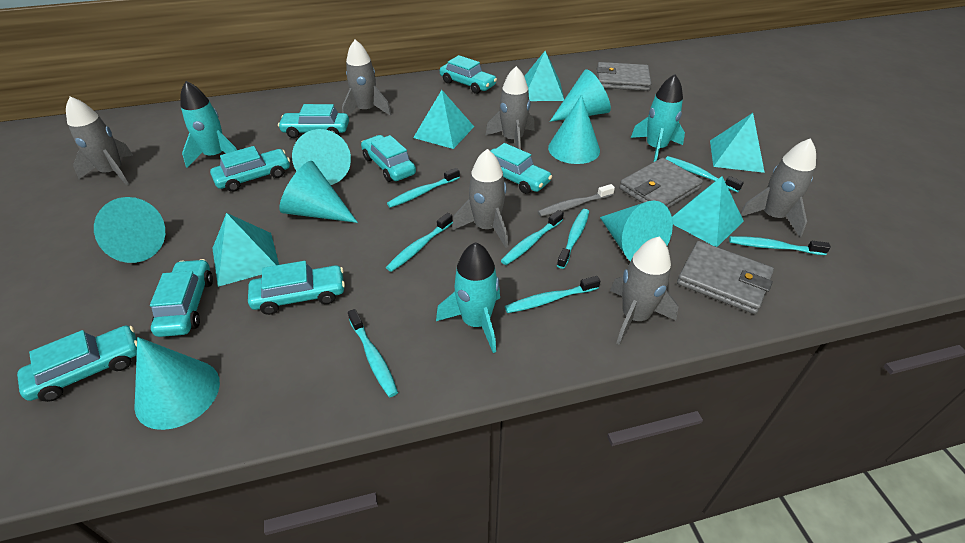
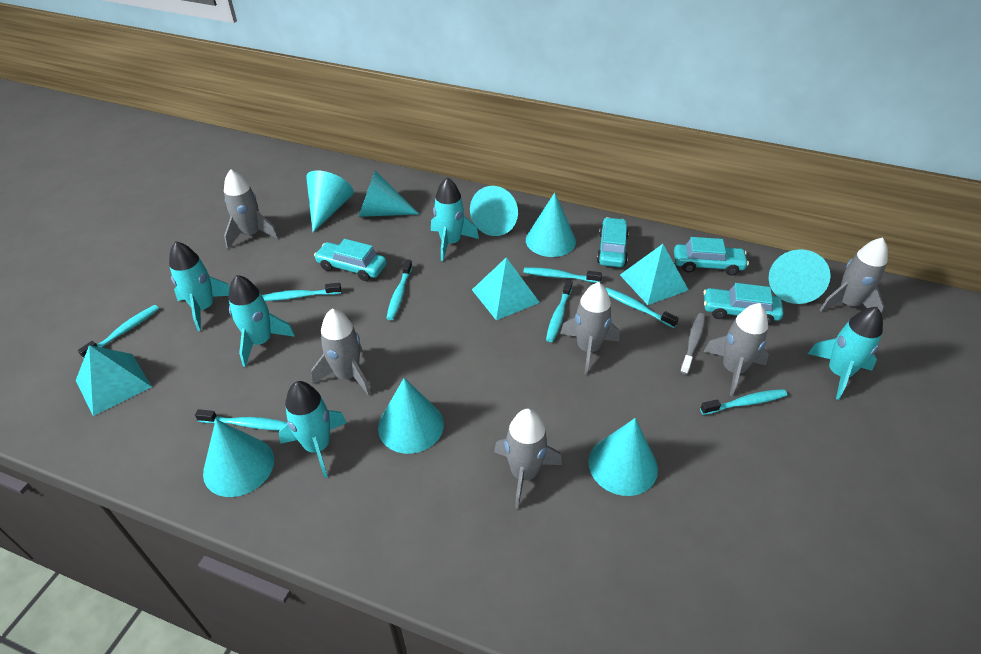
grey wallet: [597,62,651,91] [619,158,703,208] [677,241,774,314] = 3 -> none = 0
turquoise car: [17,326,137,402] [150,259,213,337] [210,146,290,192] [248,261,345,315] [278,104,349,138] [361,135,416,182] [440,55,497,94] [490,143,552,194] = 8 -> [314,239,386,281] [597,217,629,267] [674,237,749,276] [704,283,784,325] = 4
turquoise cone: [94,197,165,263] [134,337,220,430] [279,161,358,223] [292,129,351,185] [548,94,600,164] [550,69,611,122] [600,201,673,261] = 7 -> [203,419,274,497] [306,170,354,232] [358,171,419,217] [378,378,444,454] [470,186,518,236] [526,192,576,257] [588,418,658,496] [768,249,831,304] = 8
turquoise pyramid: [212,213,279,287] [413,90,474,149] [524,51,564,101] [672,176,744,247] [710,113,765,173] = 5 -> [76,345,152,416] [472,257,540,320] [620,244,688,305] = 3
turquoise rocket: [180,81,237,168] [436,242,500,353] [631,74,685,162] = 3 -> [169,241,230,331] [228,275,295,367] [279,381,347,478] [431,177,479,261] [808,307,883,400] = 5

